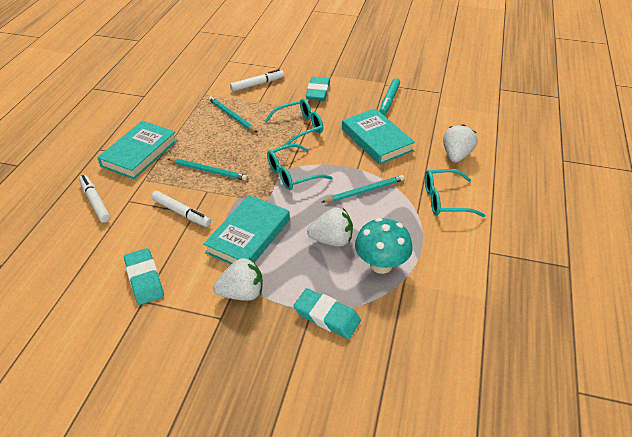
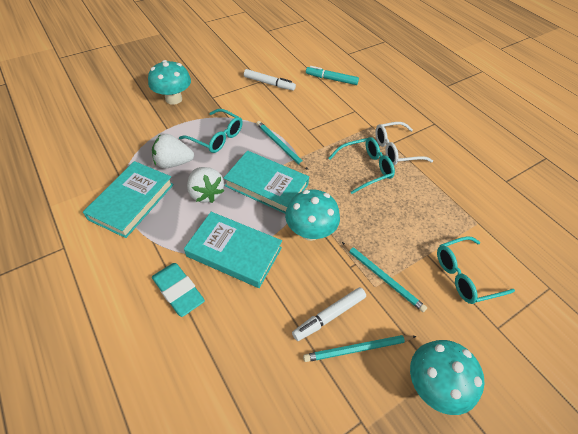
turquoise eraser: [124,248,164,305] [293,288,361,339] [306,77,330,101] = 3 -> [152,263,205,317] = 1
turquoise mushroom: [355,218,412,274] = 1 -> [148,60,191,105] [285,189,340,241] [410,340,485,415] = 3
white glasses: none = 0 -> [375,122,433,165] = 1
white marker: [79,175,110,223] [151,191,211,227] [230,69,284,91] = 3 -> [244,69,296,91] [292,287,366,341] = 2
white strawberry: [213,258,263,301] [307,208,353,247] [443,124,477,163] = 3 -> [152,134,194,168] [187,167,224,203] = 2

